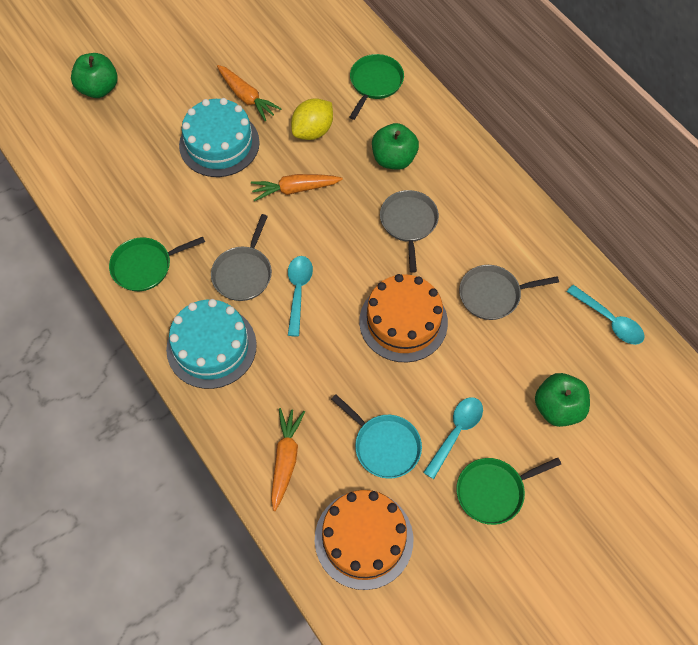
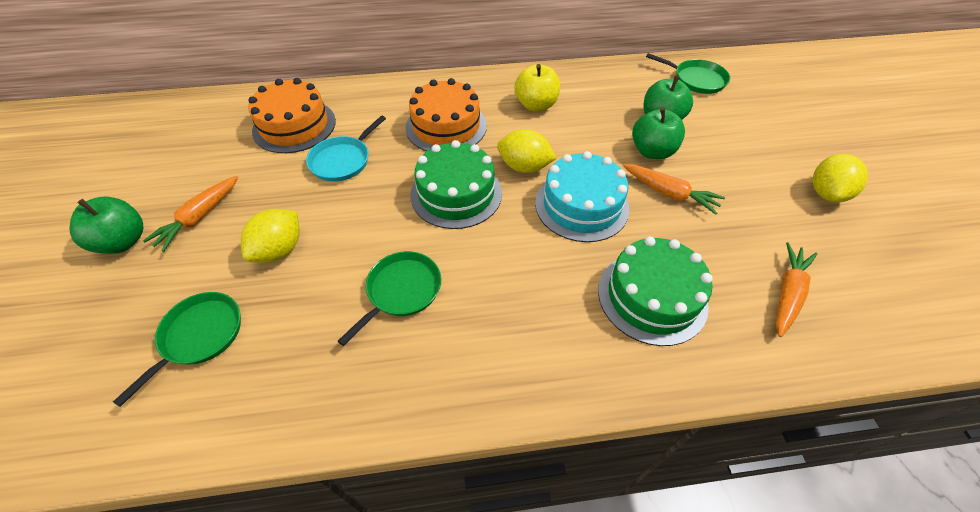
green cake: none = 0 -> [410,140,502,229] [598,237,713,346] = 2
grey pan: [211,214,272,301] [380,190,439,273] [459,265,559,320] = 3 -> none = 0
turquoise cake: [166,299,257,389] [179,98,260,177] = 2 -> [535,151,629,242] = 1
turquoise spoon: [288,256,313,337] [423,397,483,479] [567,285,644,345] = 3 -> none = 0
yellow apple: none = 0 -> [514,64,560,111] = 1
yellow lemon: [291,98,333,140] = 1 -> [241,209,300,263] [497,129,557,173] [812,154,868,202] = 3

